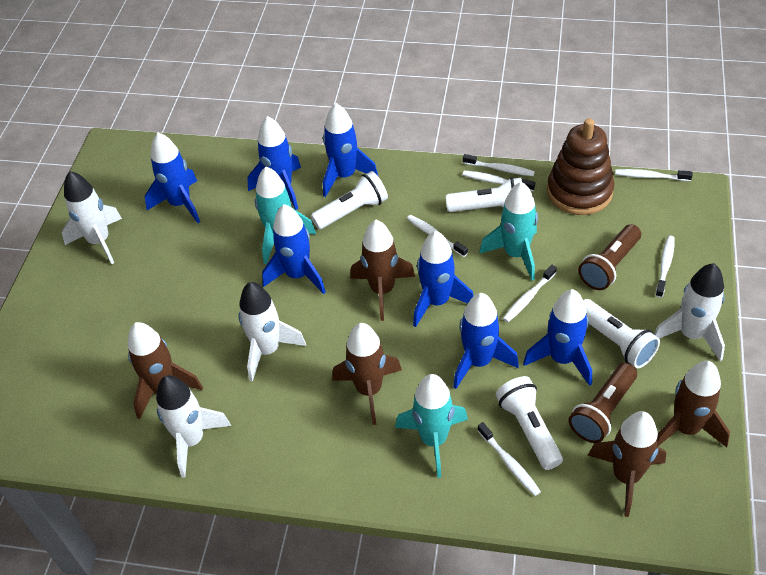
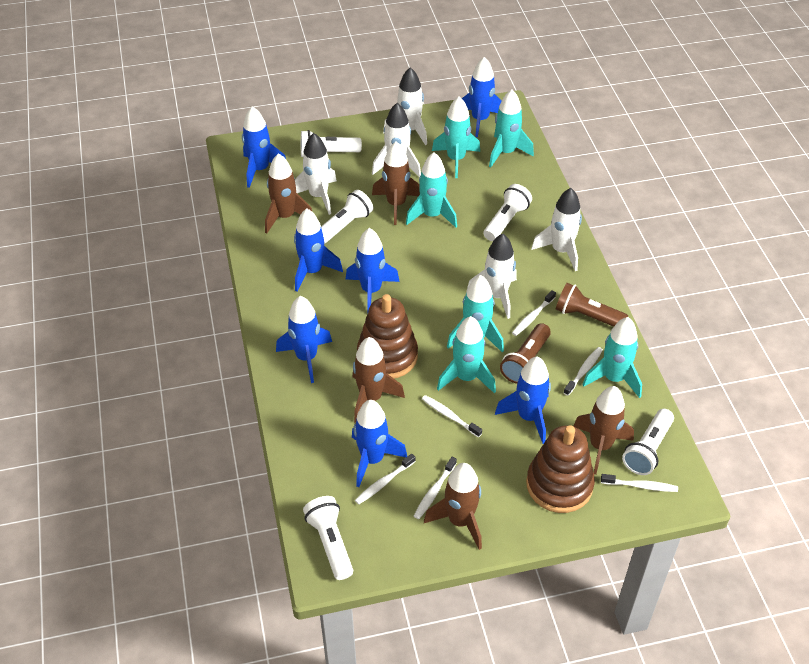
brown stacking toy: [547,118,614,215] = 1 -> [357,294,418,379] [526,425,595,513] = 2
turquoise rocket: [255,167,316,264] [395,374,468,478] [480,182,538,281] = 3 -> [406,152,457,228] [432,96,480,178] [437,316,496,393] [447,275,504,353] [489,90,534,167] [582,317,642,398] = 6
white flashlight: [311,171,388,229] [446,177,522,212] [496,376,563,470] [583,299,660,368] = 4 -> [301,130,362,157] [303,496,353,580] [321,190,373,244] [483,184,532,241] [622,409,674,475] = 5
white rocket: [62,171,122,264] [156,375,231,478] [238,282,306,382] [654,263,725,361] = 4 -> [295,133,337,215] [372,103,421,177] [383,67,427,145] [467,233,517,319] [531,188,582,271] = 5
white toothbrush: [407,215,468,257] [463,154,535,176] [463,170,535,191] [477,422,541,496] [503,265,557,322] [615,169,693,181] [655,236,675,298] = 7 -> [355,454,416,505] [414,457,457,519] [422,395,482,438] [512,290,556,336] [563,347,603,396] [601,474,678,492] = 6

